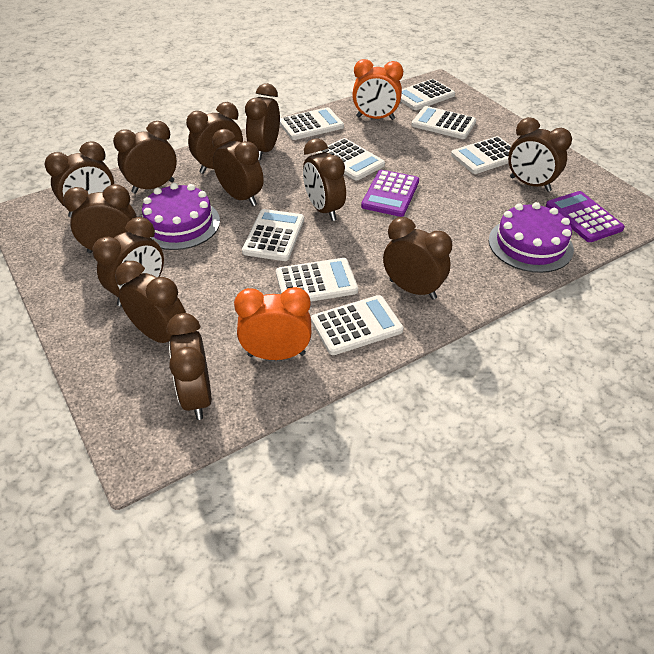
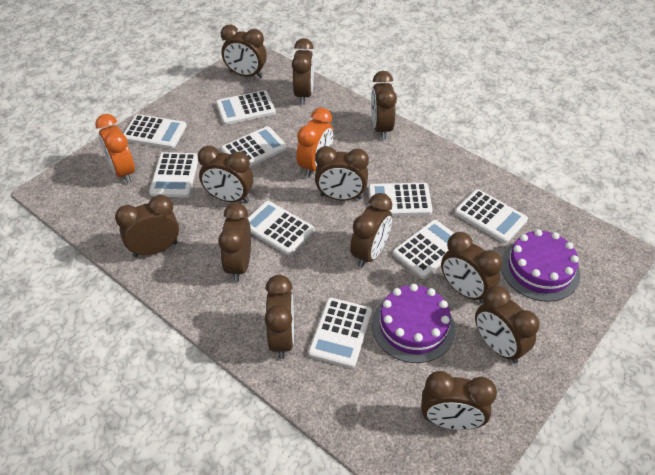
purple calculator: [361,170,419,217] [546,191,625,242] = 2 -> none = 0
white calculator: [242,209,304,261] [276,258,358,302] [280,107,344,140] [311,295,403,355] [316,138,385,180] [401,79,455,110] [411,106,476,139] [451,136,511,174] = 8 -> [123,114,187,149] [149,152,198,197] [216,90,276,125] [221,126,287,167] [248,201,314,255] [308,298,372,368] [368,183,433,216] [392,220,454,278] [455,189,528,243] = 9

